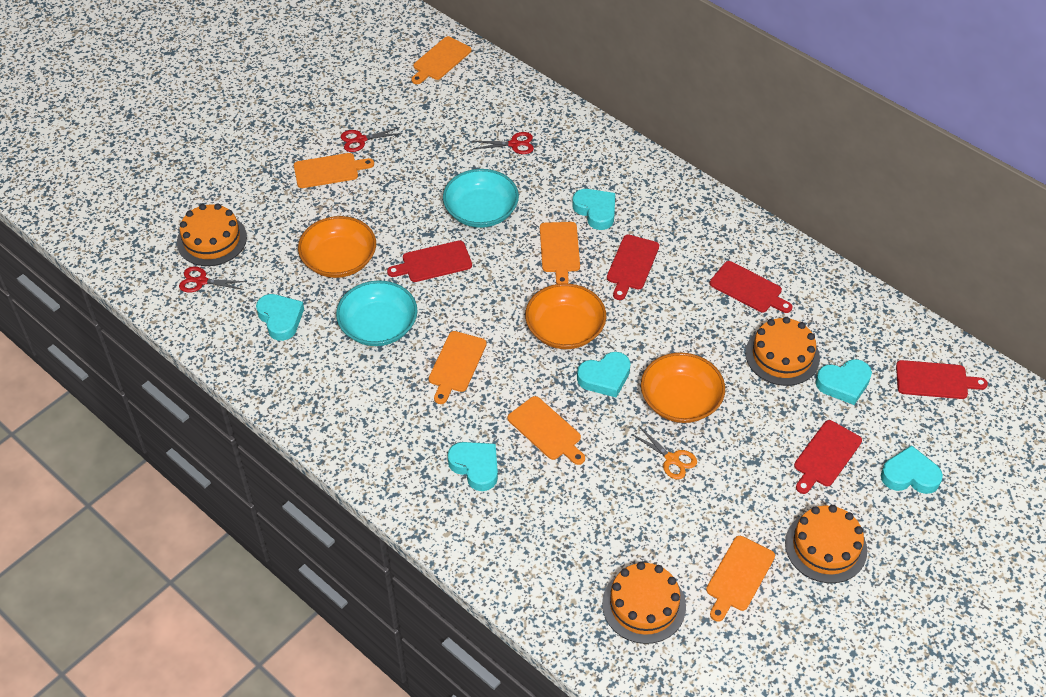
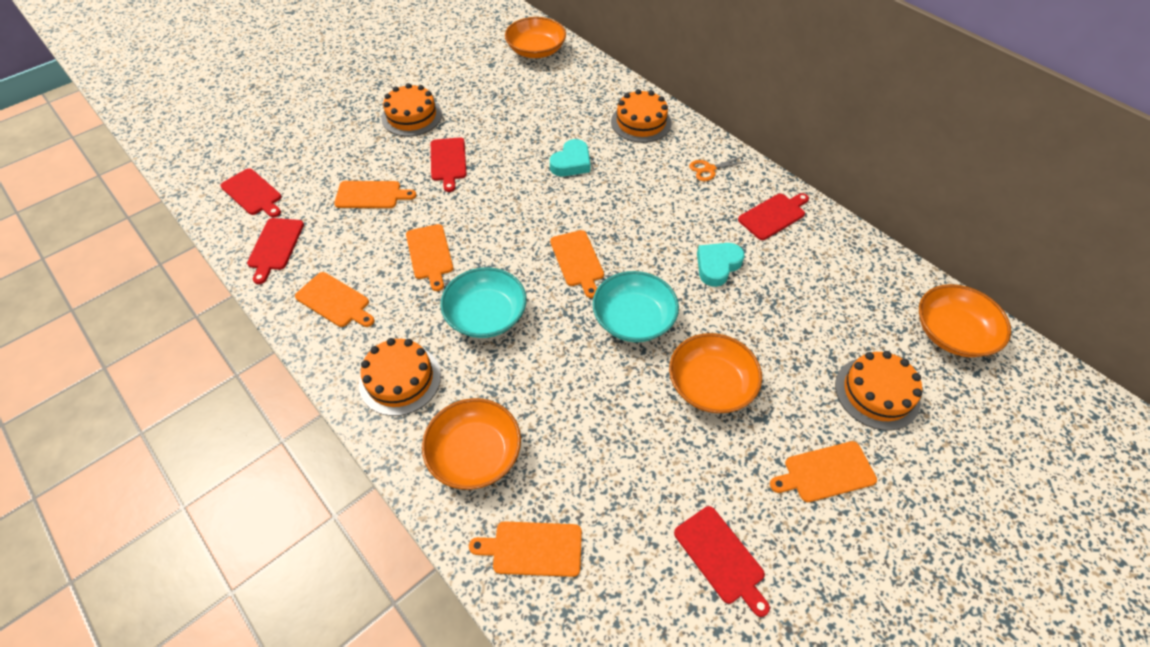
orange bowl: [298,216,376,278] [525,283,606,349] [641,353,725,423] = 3 -> [422,398,521,490] [505,17,566,58] [669,333,762,413] [919,284,1011,357] = 4
red scissors: [179,267,247,293] [341,127,402,152] [473,132,534,154] = 3 -> none = 0
turquoise heart: [256,294,304,341] [447,442,498,491] [572,189,615,230] [577,352,631,398] [816,359,872,405] [881,445,943,494] = 6 -> [550,139,590,176] [697,243,744,287] = 2

